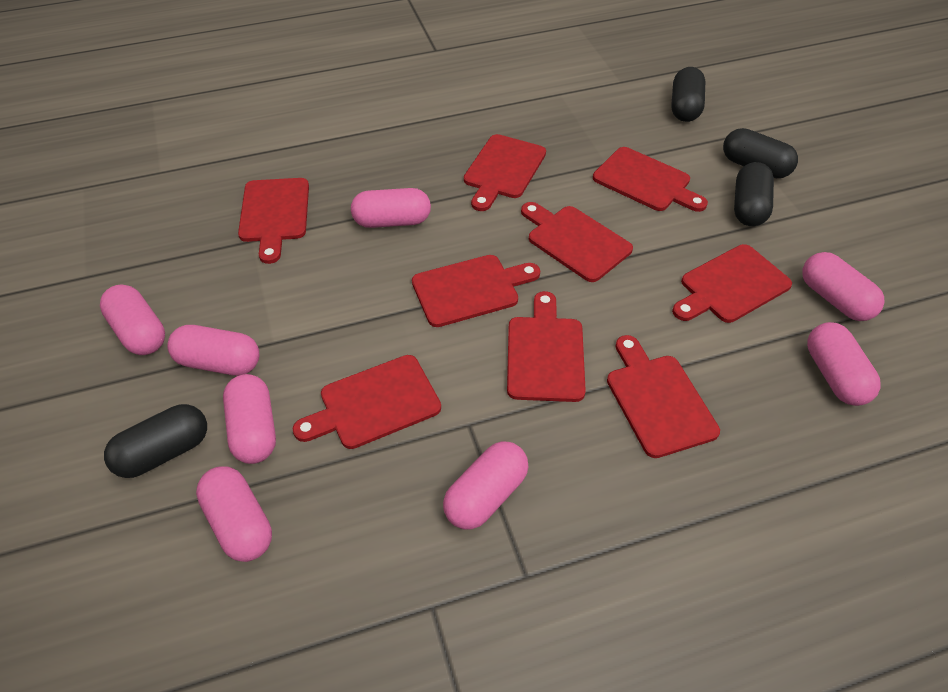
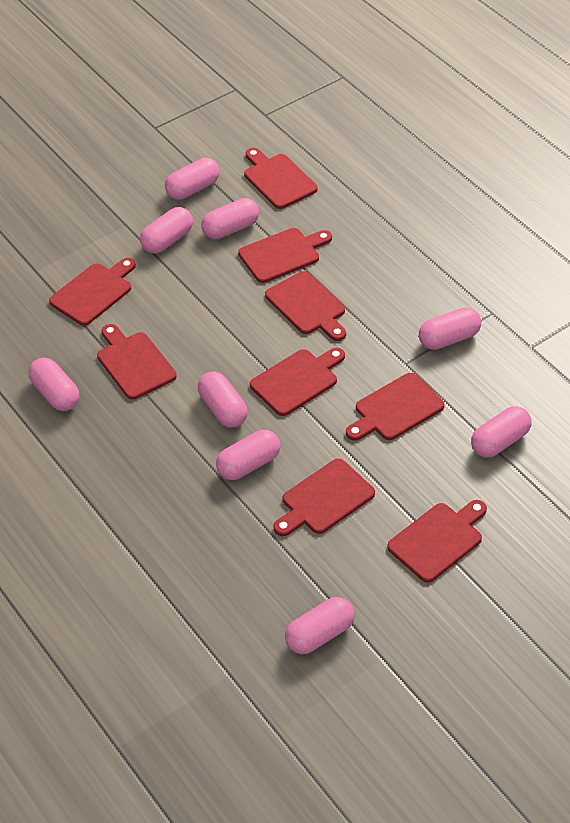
black capsule: [104,404,207,478] [671,67,705,122] [723,128,798,178] [734,162,774,226] = 4 -> none = 0
pink capsule: [100,284,165,355] [167,325,259,376] [196,466,272,562] [223,374,276,464] [351,188,431,228] [443,441,529,530] [802,252,885,321] [807,322,881,406] = 8 -> [28,358,79,411] [140,207,193,253] [165,158,220,200] [198,372,248,428] [201,198,259,239] [216,430,281,480] [285,597,355,654] [419,308,481,350] [471,406,531,457] = 9

